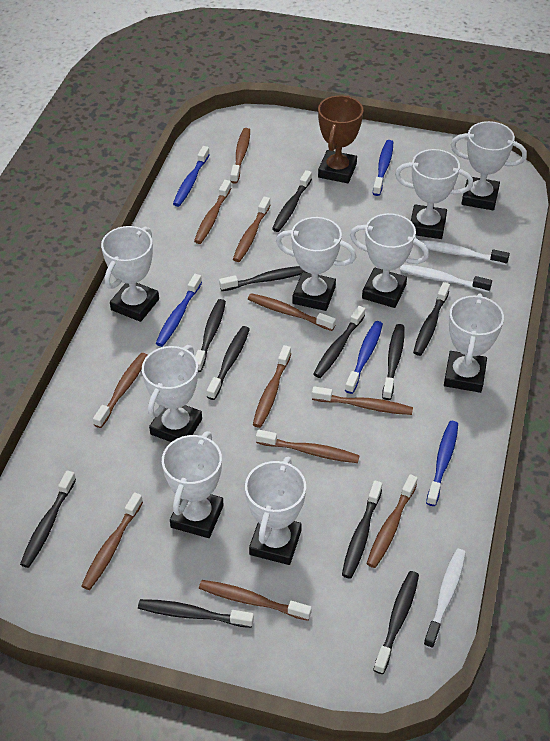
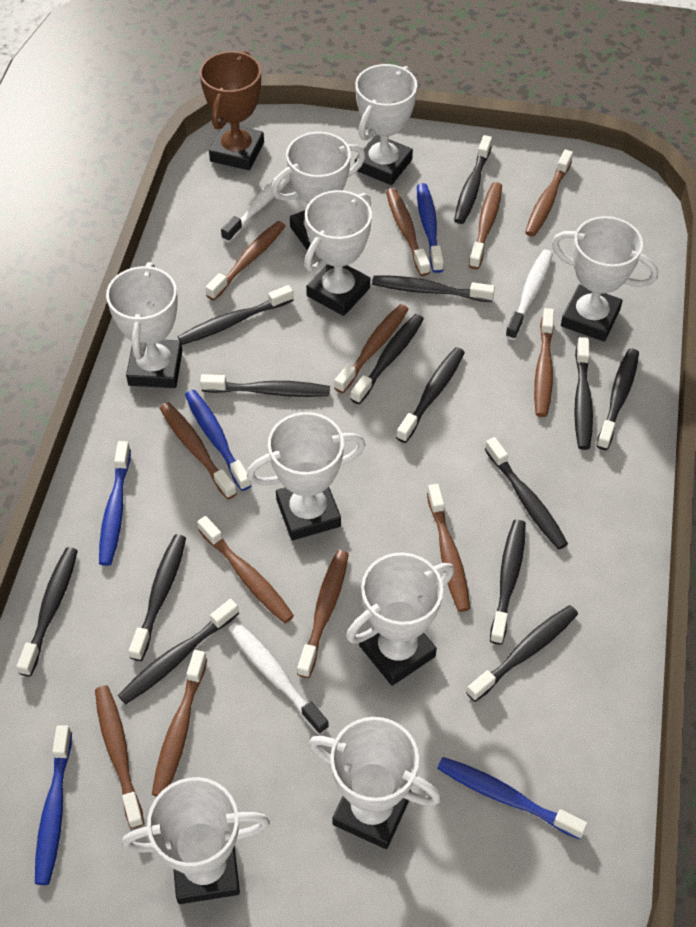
black toothbrush: [20,470,76,568] [138,599,254,628] [195,299,226,372] [207,326,250,400] [219,266,308,291] [272,170,312,232] [313,306,365,378] [342,480,382,579] [373,571,419,674] [382,324,404,400] [413,282,450,356] = 11 -> [17,547,78,676] [118,599,239,704] [129,534,186,661] [178,285,293,345] [200,374,330,397] [350,314,424,404] [372,275,495,302] [396,347,465,443] [454,135,492,224] [466,605,578,702] [484,437,568,550] [490,520,526,645] [574,337,593,450] [596,349,639,450] = 14
brown toothbrush: [81,492,143,590] [93,353,148,428] [194,180,231,244] [199,580,312,621] [230,128,250,184] [233,197,270,262] [248,293,336,331] [253,345,291,428] [256,430,360,463] [312,386,413,415] [366,474,418,568] = 11 -> [95,685,144,829] [152,650,207,797] [160,402,237,499] [197,516,294,623] [205,221,285,301] [297,550,349,678] [334,304,409,393] [386,188,430,276] [427,484,470,612] [469,182,502,269] [525,149,573,237] [534,308,554,417] = 12

